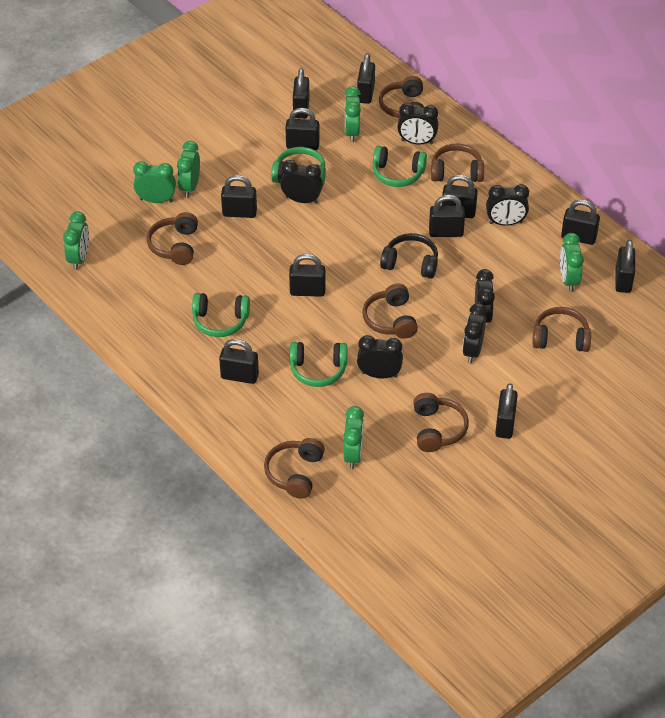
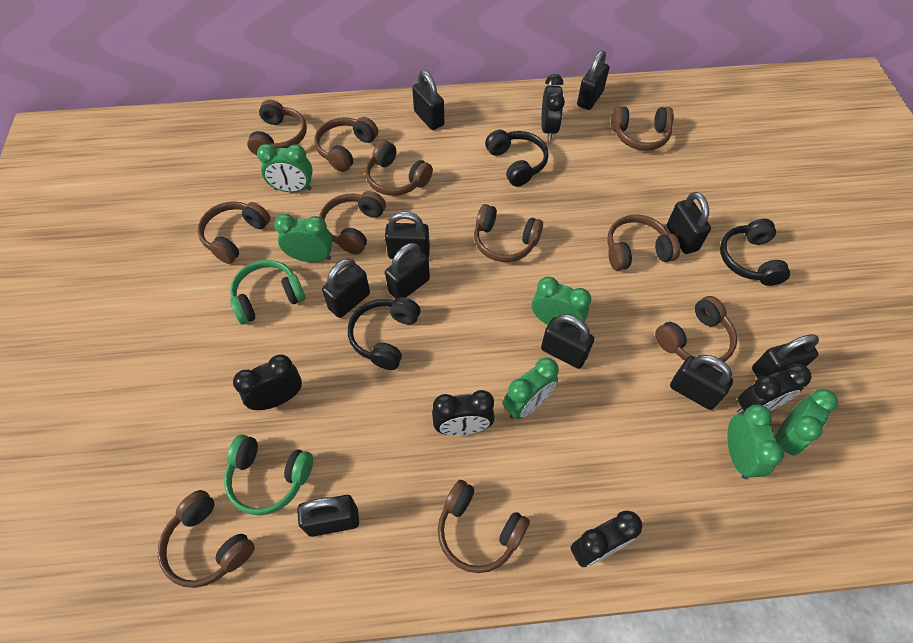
black clock: [280,160,323,204] [357,335,403,379] [397,103,439,144] [463,303,487,363] [475,269,495,323] [486,184,529,226] = 6 -> [233,355,302,410] [432,390,495,436] [541,74,565,141] [571,510,642,567] [737,364,812,414] = 5
black headphones: [380,233,438,279] = 1 -> [348,297,421,370] [485,130,549,187] [720,219,790,286] = 3
black padlock: [219,339,259,384] [221,175,257,218] [286,108,320,150] [289,254,326,297] [293,68,309,119] [357,53,375,104] [429,195,465,237] [442,175,478,218] [495,383,518,439] [561,199,600,245] [615,240,635,293] = 11 -> [297,495,359,537] [322,259,370,318] [385,211,430,259] [385,243,430,299] [412,71,444,130] [541,314,594,369] [577,51,609,110] [667,192,711,254] [670,355,733,410] [752,334,819,379] = 10
brown headphones: [147,212,198,265] [264,438,325,499] [362,283,418,339] [379,76,424,118] [414,393,469,452] [431,143,484,182] [532,307,591,352] = 7 -> [158,490,255,588] [198,201,270,264] [247,100,307,155] [314,117,378,172] [319,191,386,254] [365,140,433,196] [438,480,530,573] [474,204,543,262] [607,215,680,271] [611,106,674,151] [655,296,737,367] = 11
green headphones: [192,293,250,337] [271,147,326,185] [290,342,347,387] [373,146,427,187] = 4 -> [224,435,313,516] [230,260,305,324] = 2

